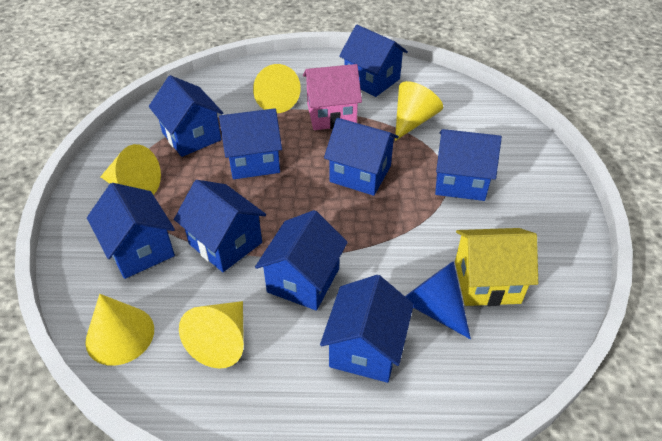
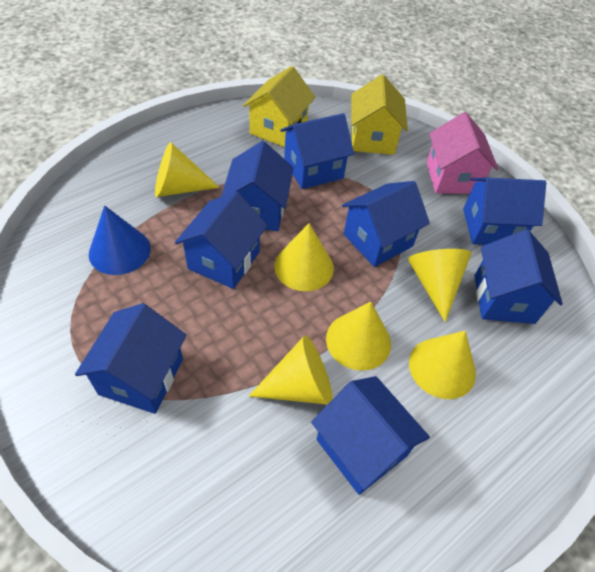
blue house: [87,183,175,279] [149,75,223,157] [174,180,266,272] [219,108,282,179] [255,210,348,311] [320,275,414,383] [324,118,399,196] [339,25,408,97] [435,129,502,201] = 9 -> [75,303,187,414] [175,191,268,289] [221,141,294,231] [280,113,354,189] [311,376,430,495] [342,181,430,267] [463,178,546,245] [474,229,563,324] = 8
yellow cone: [85,294,154,366] [101,144,161,195] [179,301,244,369] [253,64,301,113] [395,81,443,141] = 5 -> [155,142,220,197] [249,335,333,405] [274,224,334,291] [326,302,391,371] [408,249,471,322] [409,331,476,399] = 6
yellow house: [455,228,538,306] = 1 -> [243,66,315,147] [351,75,408,155] = 2

